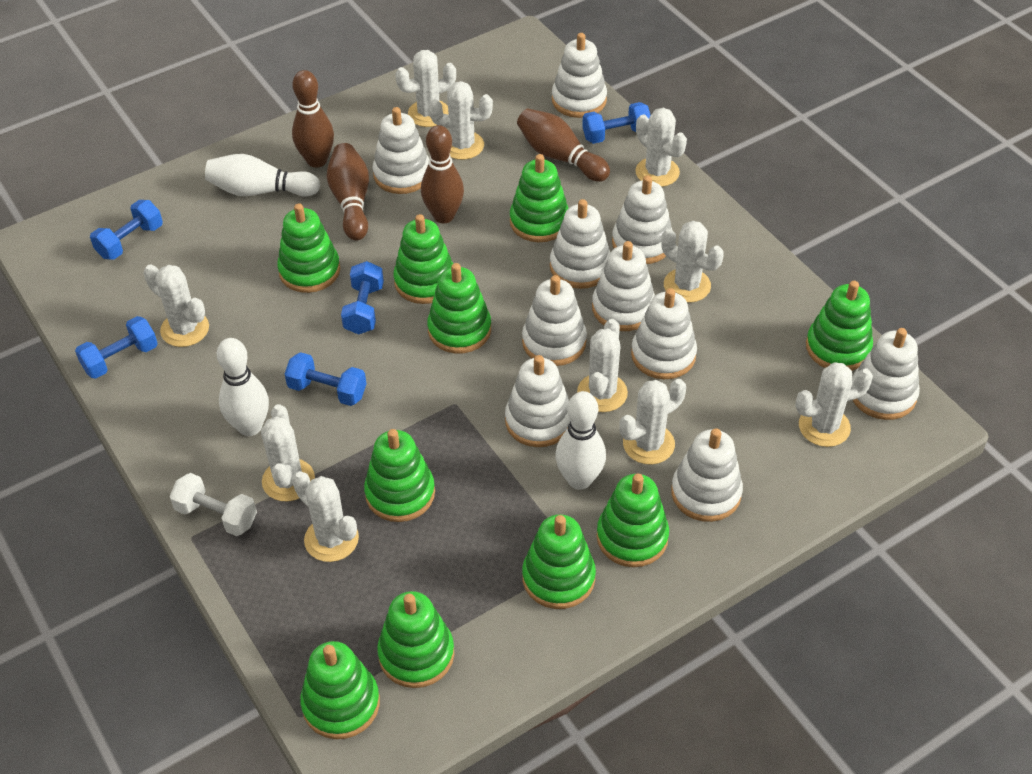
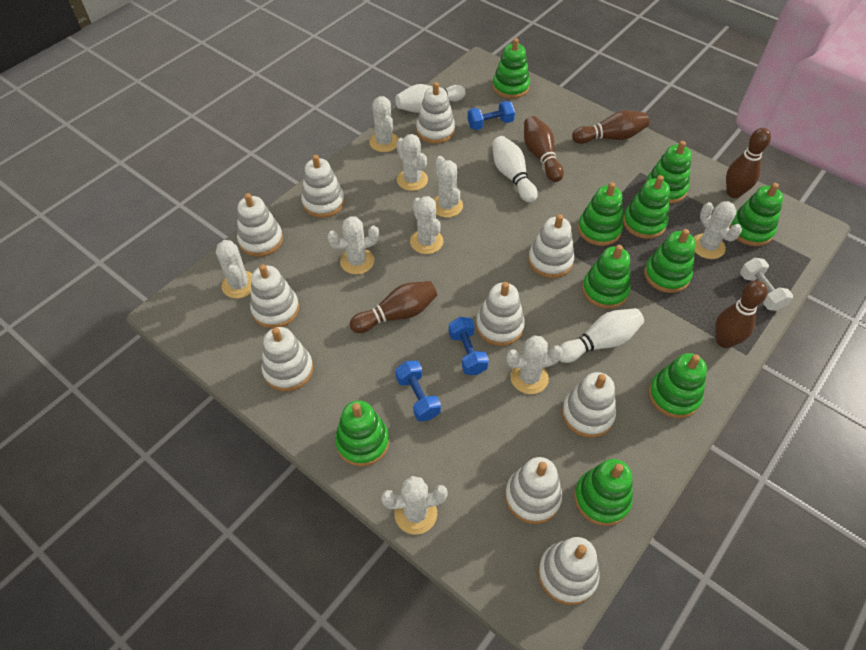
blue dumbbell: [75,316,158,379] [90,200,163,260] [285,352,366,406] [341,261,384,335] [582,102,651,144] = 5 -> [395,361,441,421] [449,317,489,375] [467,101,515,130] = 3
brown bowling pin: [292,70,334,168] [327,143,369,241] [421,125,464,223] [517,109,610,182] = 4 -> [350,281,437,333] [524,116,564,182] [572,110,649,144] [715,281,768,348] [726,128,771,198] = 5
white cactus: [143,264,209,347] [261,404,315,501] [292,471,359,562] [395,50,456,127] [429,81,493,160] [577,319,628,412] [619,379,686,465] [636,108,687,187] [661,221,724,303] [795,362,873,447] = 10 -> [216,240,252,298] [327,216,379,274] [369,96,399,152] [381,476,448,534] [396,134,428,191] [410,196,443,254] [434,156,463,218] [506,335,563,394] [694,201,742,259] = 9

